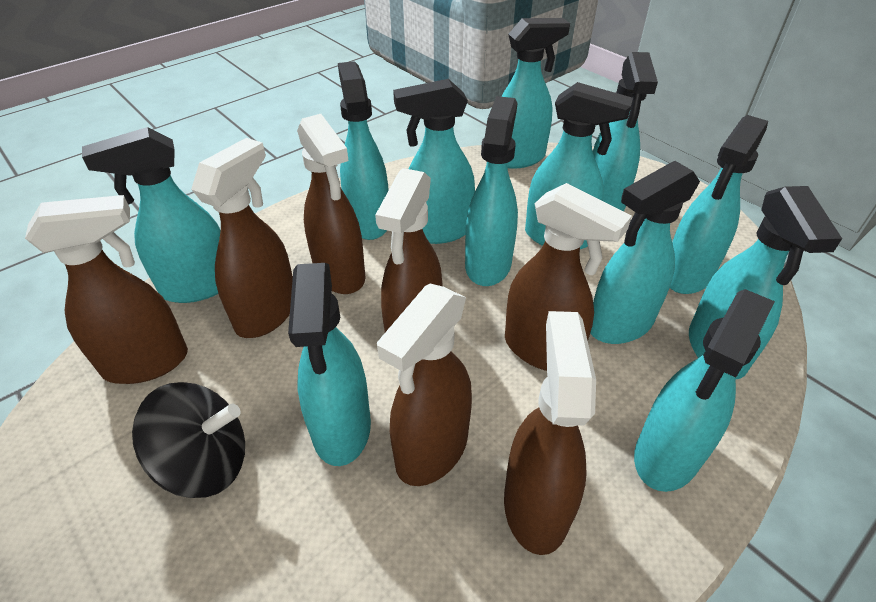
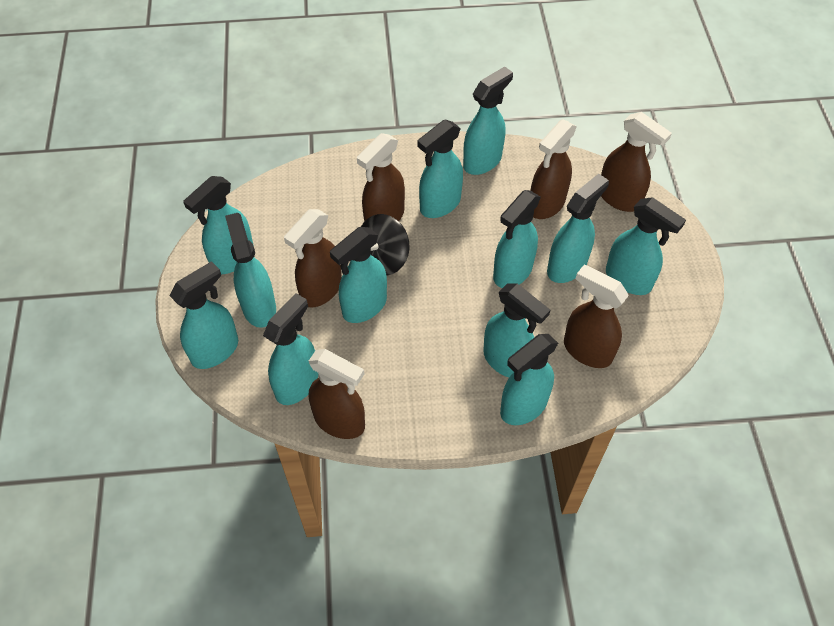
brown spray bottle: [25,195,188,384] [191,138,293,338] [297,114,366,294] [375,168,443,332] [377,284,472,486] [504,311,596,555] [505,183,632,371] = 7 -> [284,209,342,308] [309,349,365,439] [357,133,405,222] [530,119,577,219] [564,265,629,368] [601,112,672,212] = 6

